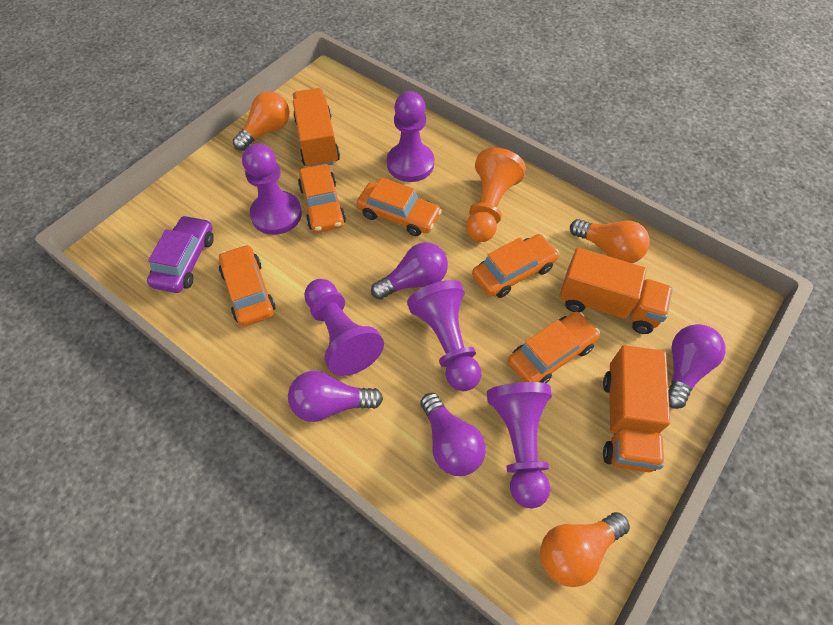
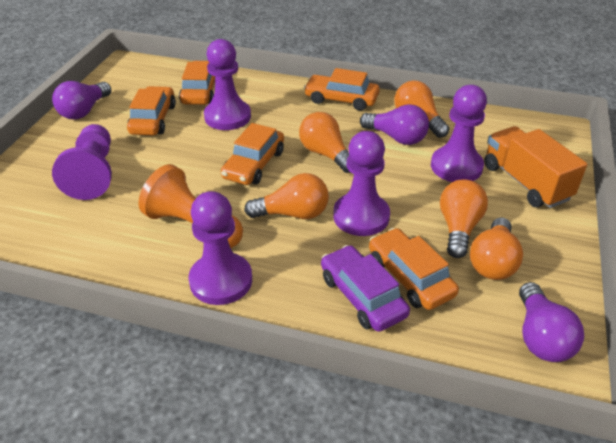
orange light bulb: [233,91,290,151] [540,512,630,587] [570,219,650,263] = 3 -> [244,173,329,219] [299,112,350,173] [395,81,449,138] [440,179,488,258] [470,218,523,280] = 5
orange truck: [293,88,340,166] [559,247,673,334] [603,345,670,472] = 3 -> [484,126,587,208] = 1
purple light bulb: [288,371,383,422] [371,242,448,299] [420,393,486,476] [668,324,725,409] = 4 -> [52,81,111,120] [360,104,429,145] [519,282,584,362] = 3

